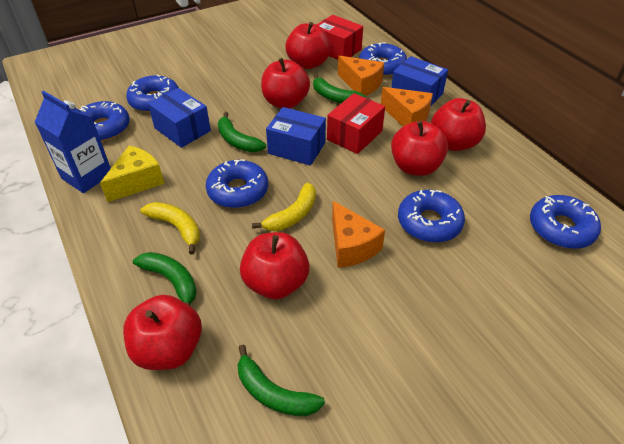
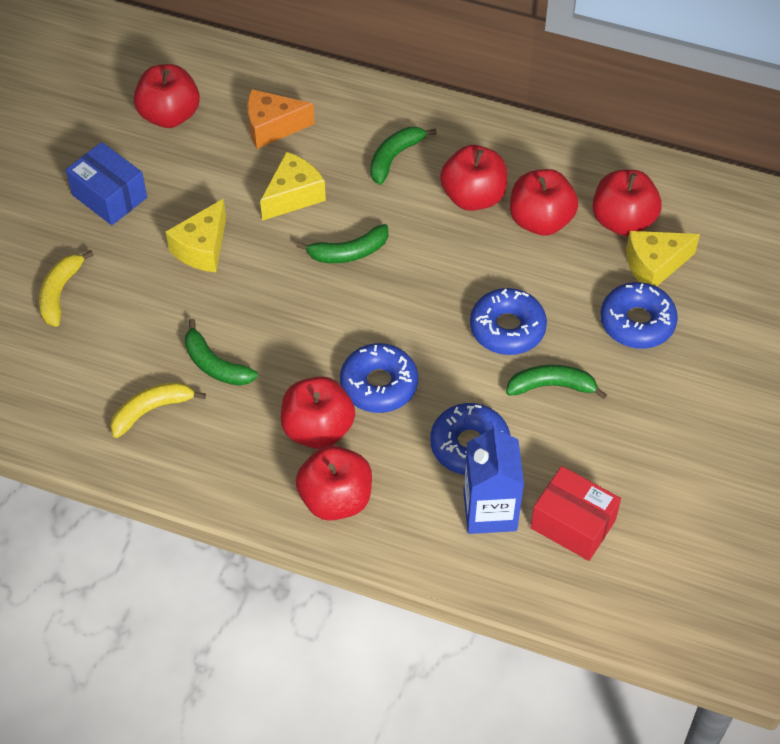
blue box: [148,88,211,148] [266,107,326,166] [391,56,448,107] = 3 -> [66,142,147,225] = 1
blue donut: [79,101,130,141] [126,75,179,113] [206,159,268,208] [359,42,407,77] [398,190,465,243] [530,195,601,249] = 6 -> [340,343,418,413] [430,403,511,475] [470,288,547,355] [600,282,678,349] = 4
orange cheese: [332,201,385,268] [338,56,384,96] [381,87,433,126] = 3 -> [247,89,315,149] = 1
red box: [317,15,363,60] [327,93,385,154] = 2 -> [530,466,621,561] = 1
yellow cheese: [100,146,164,202] = 1 -> [165,199,226,272] [260,152,326,221] [626,231,700,287] = 3

